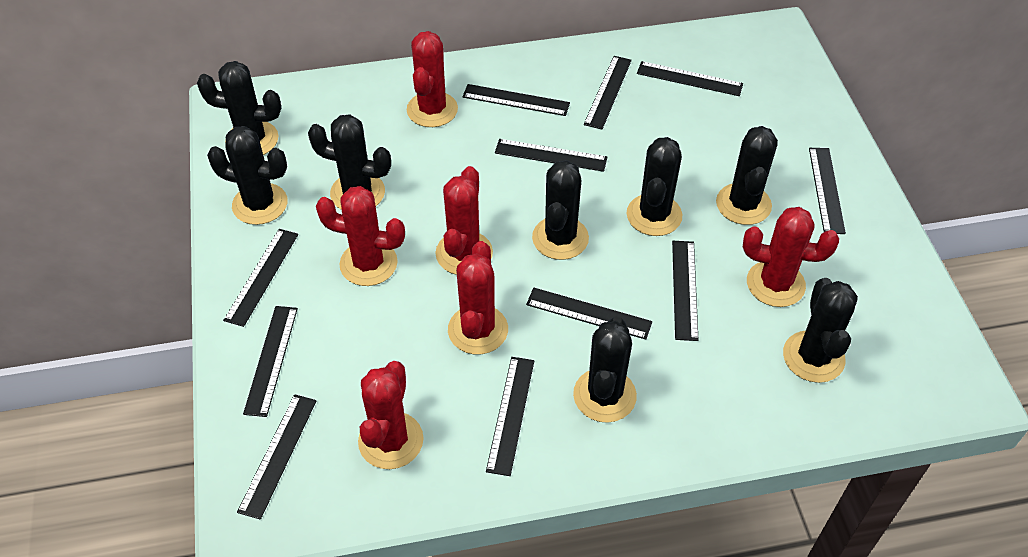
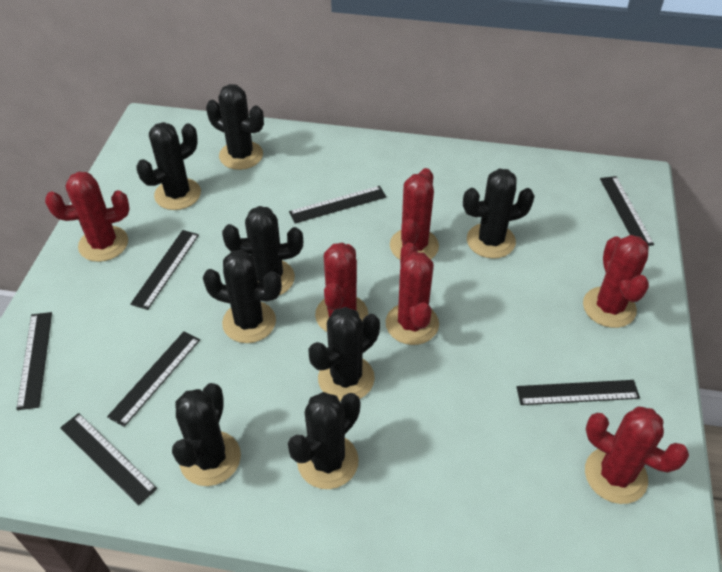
black ruler: [223,229,298,327] [237,394,316,520] [243,306,298,417] [462,84,570,116] [486,357,534,476] [495,139,607,172] [526,288,652,340] [584,56,632,129] [637,61,743,96] [672,241,699,341] [809,148,846,234] = 11 -> [16,312,52,410] [60,413,157,506] [107,331,200,427] [130,230,199,310] [289,186,386,223] [516,380,640,405] [600,176,654,246] = 7

